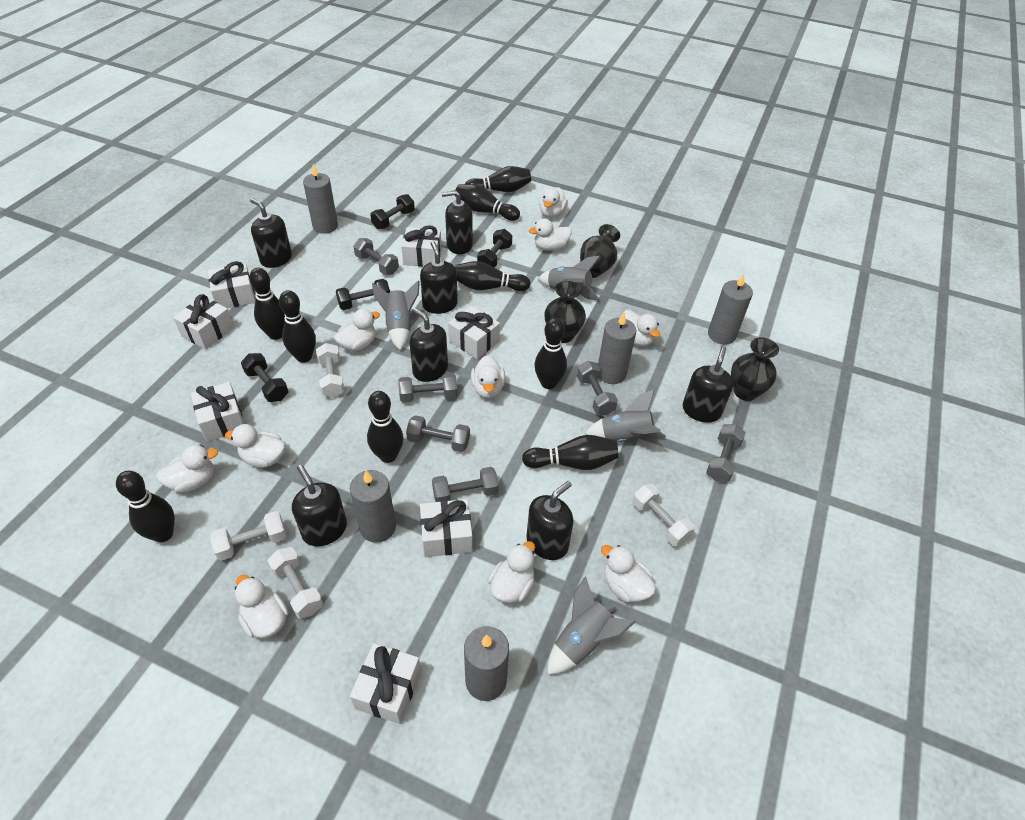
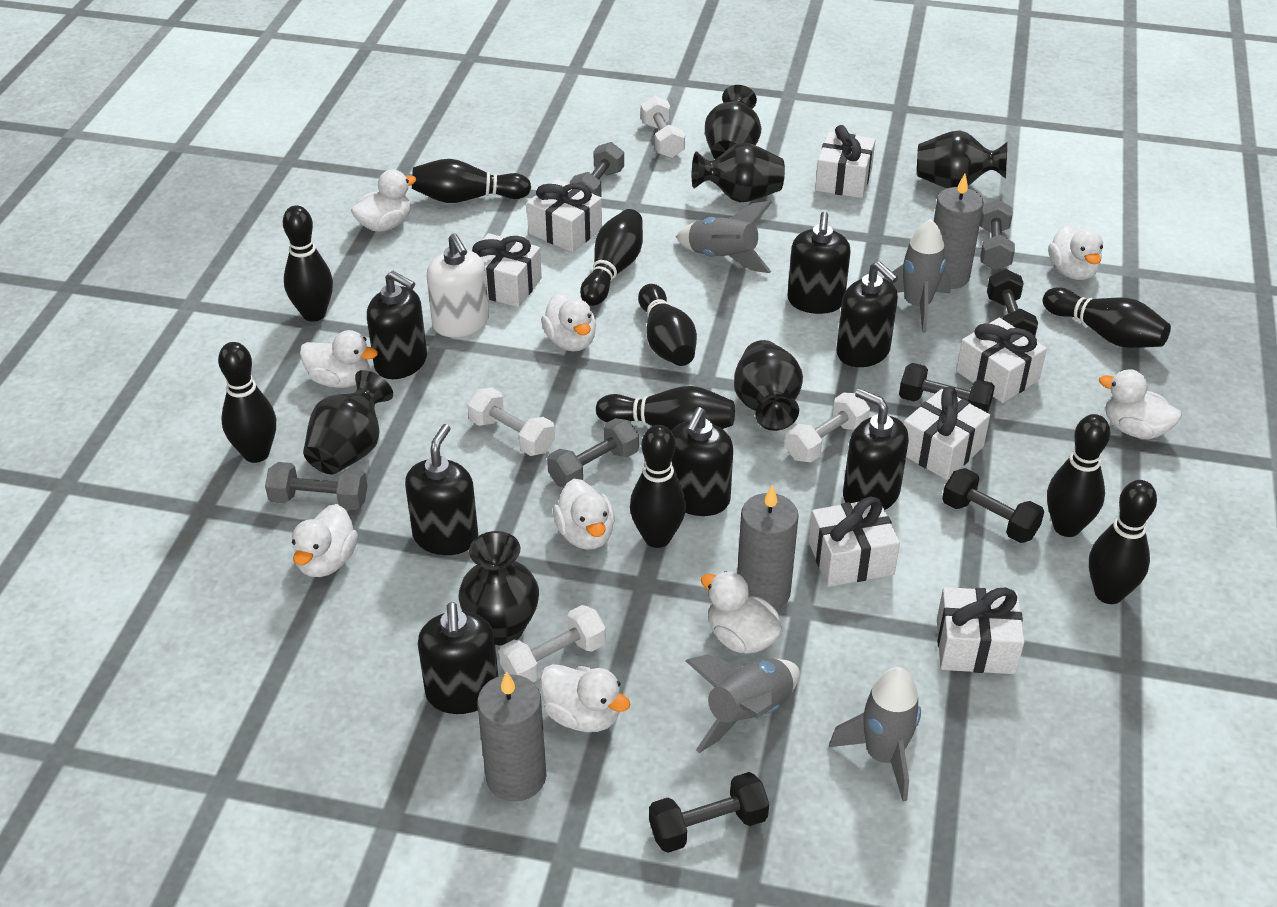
black bowling pin: [116,471,175,542] [249,268,285,340] [279,290,316,363] [367,391,404,463] [455,184,520,221] [455,261,531,291] [465,166,531,192] [522,435,619,470] [534,318,567,389] = 9 -> [218,342,276,463] [283,205,333,322] [412,159,531,203] [580,209,643,306] [596,386,735,431] [630,425,686,548] [638,284,697,366] [1043,287,1171,348] [1047,414,1110,537] [1089,480,1157,604] = 10
black vase: [544,281,586,343] [580,224,620,278] [731,337,779,401] = 3 -> [303,370,393,474] [458,531,539,645] [692,142,785,202] [705,85,761,159] [734,340,803,431] [917,130,1007,188] = 6
grey candle: [303,164,338,234] [350,470,396,543] [464,626,509,701] [598,313,636,384] [708,274,753,345] = 5 -> [477,671,546,801] [737,485,799,610] [934,174,984,289] = 3
grey dumbbell: [353,238,399,275] [398,373,457,403] [406,415,470,452] [432,467,499,502] [577,361,618,415] [706,424,746,482] = 6 -> [265,462,368,510] [547,418,639,487] [570,142,624,197] [980,199,1015,270] = 4
white duck: [156,445,218,493] [225,424,286,468] [235,575,288,638] [334,309,380,351] [471,355,505,398] [488,541,535,603] [529,218,572,251] [539,187,568,218] [601,545,656,602] [622,310,660,346] = 10 -> [292,504,358,577] [300,330,378,388] [351,169,417,232] [540,664,630,732] [541,293,596,351] [553,479,615,550] [701,571,782,654] [1048,224,1103,280] [1099,369,1181,439] = 9
white soap dispenser: none = 0 -> [427,233,489,337] = 1

